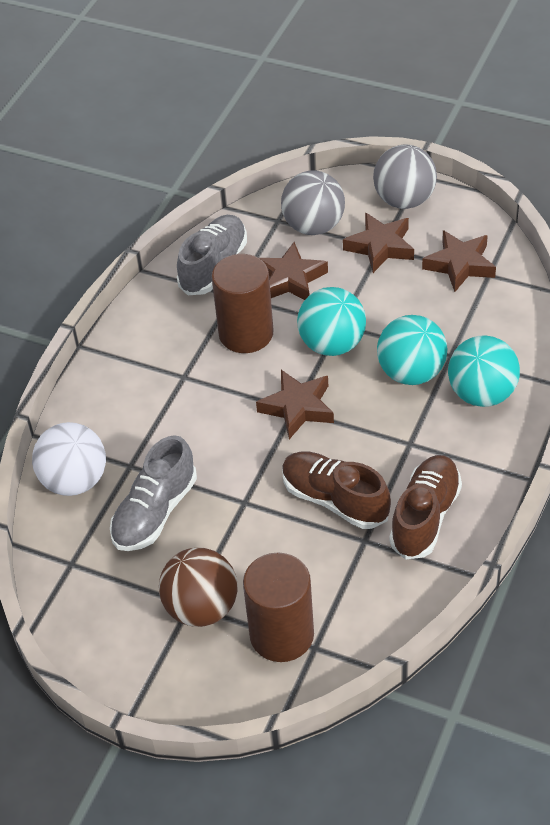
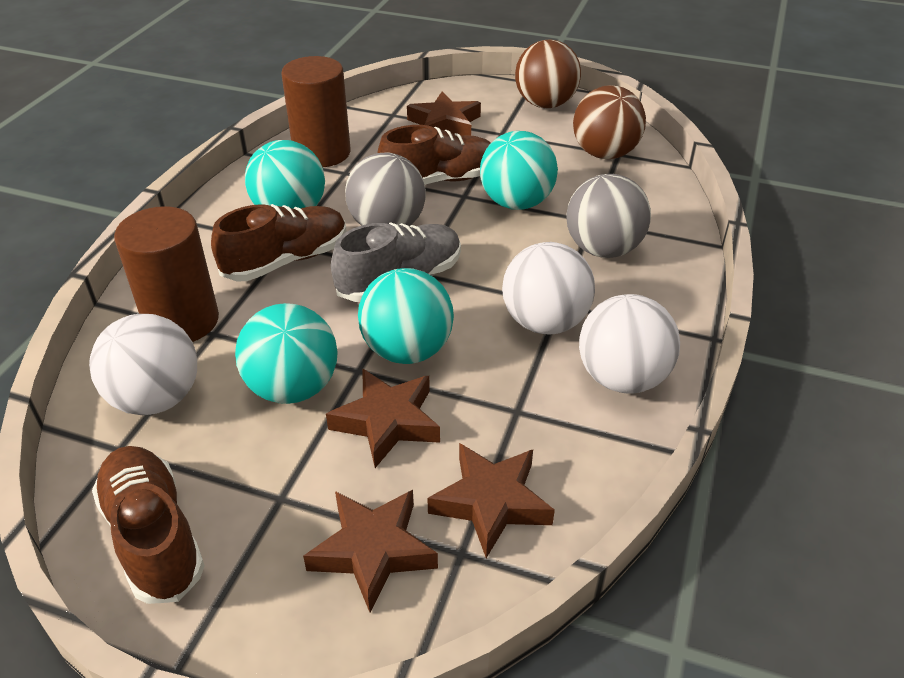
brown ball: [159,547,238,627] = 1 -> [515,39,581,108] [573,85,646,159] = 2
brown shoe: [282,451,391,529] [389,455,462,560] = 2 -> [92,446,205,604] [211,204,347,281] [378,125,491,185] = 3
grey shoe: [110,435,197,551] [177,215,247,295] = 2 -> [331,222,461,302] = 1
turquoise ball: [297,287,366,356] [377,315,447,385] [448,335,520,407] = 3 -> [235,303,338,404] [245,140,325,209] [358,268,454,364] [480,131,558,210] = 4
white ball: [32,422,106,496] = 1 -> [89,314,197,415] [502,242,595,335] [579,294,680,394] = 3

